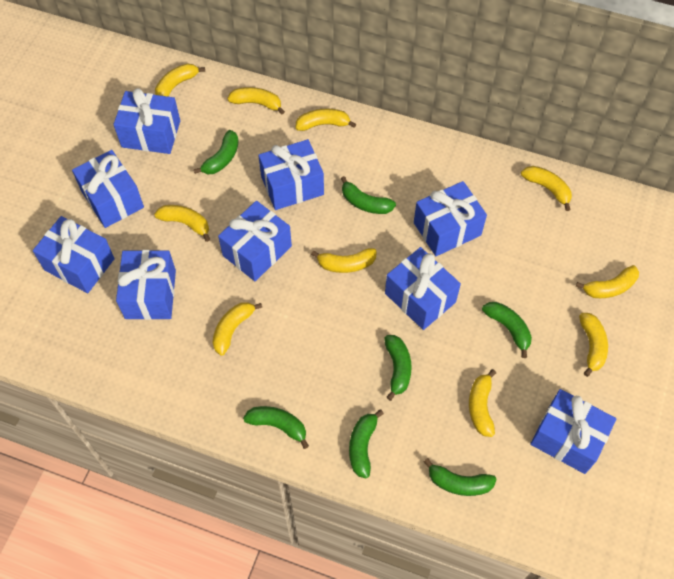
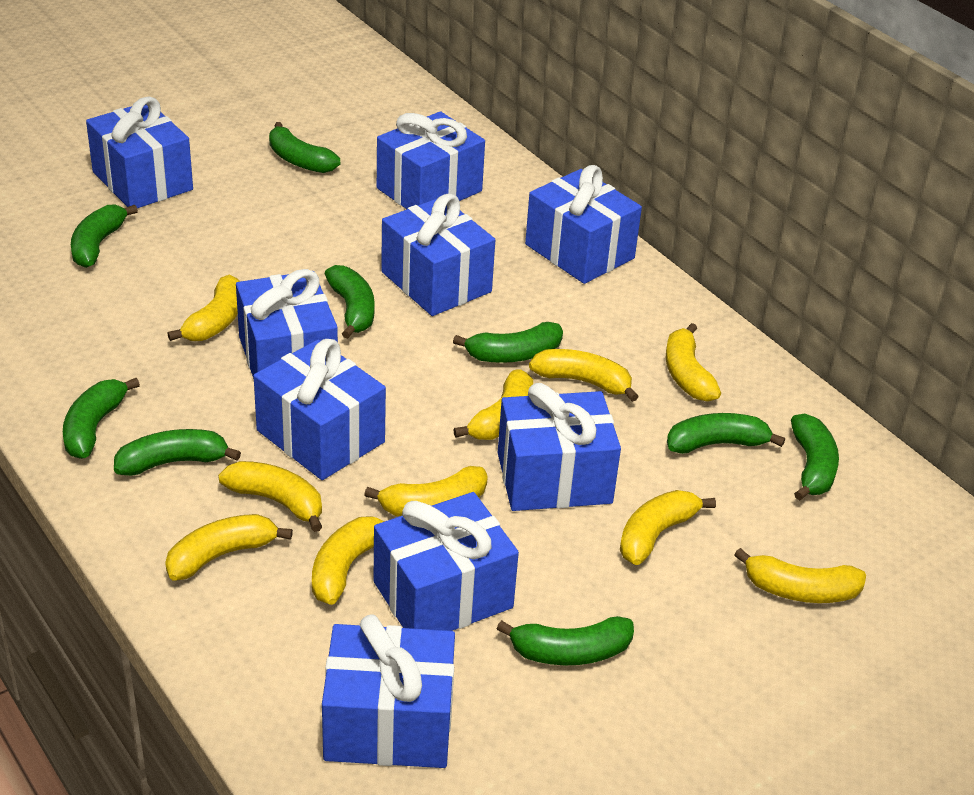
green banana: [194,130,238,174] [243,406,309,449] [341,176,396,214] [349,409,384,479] [384,335,412,401] [424,458,496,496] [482,302,532,358] = 7 -> [63,378,140,459] [71,205,138,268] [114,429,241,476] [269,122,340,173] [325,265,375,339] [453,322,563,363] [497,616,634,665] [667,413,785,454] [791,414,839,500] = 9

